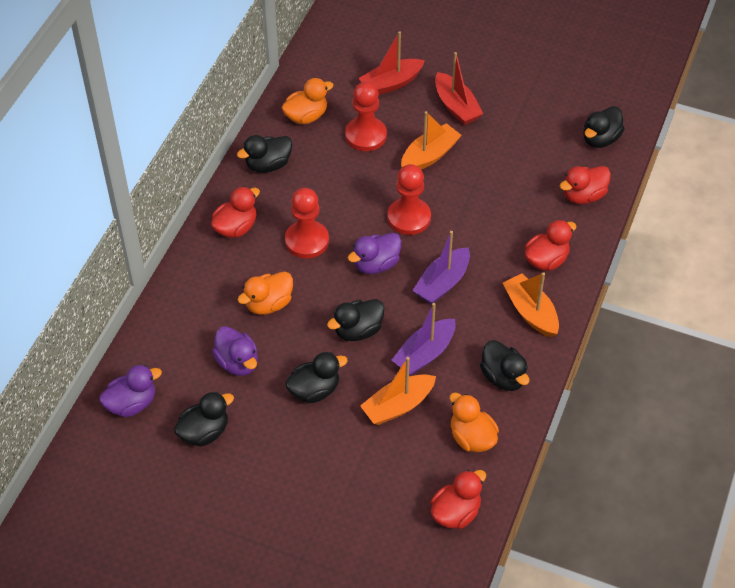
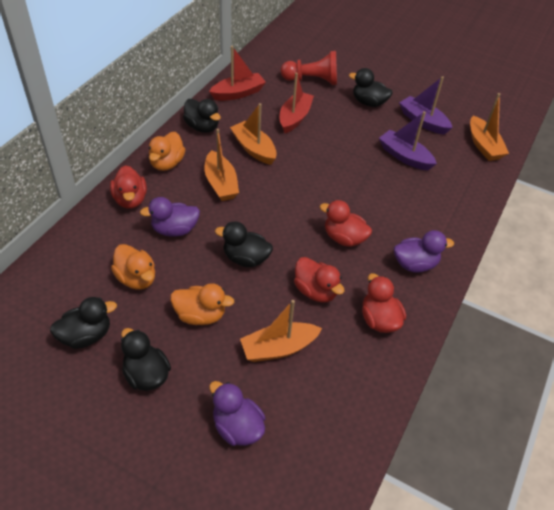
black duck: [174,391,234,447] [237,135,292,173] [285,352,348,403] [327,299,385,341] [480,340,529,391] [583,106,625,148] = 6 -> [50,297,117,349] [121,328,171,391] [183,99,221,133] [215,221,273,267] [349,68,393,107] = 5
orange boat: [360,357,436,425] [401,111,462,169] [503,272,559,337] = 3 -> [204,129,239,201] [230,103,277,165] [240,300,322,362] [470,93,509,161] = 4
red pawn: [285,188,329,258] [345,82,387,151] [388,164,431,235] = 3 -> [281,51,337,85] = 1

